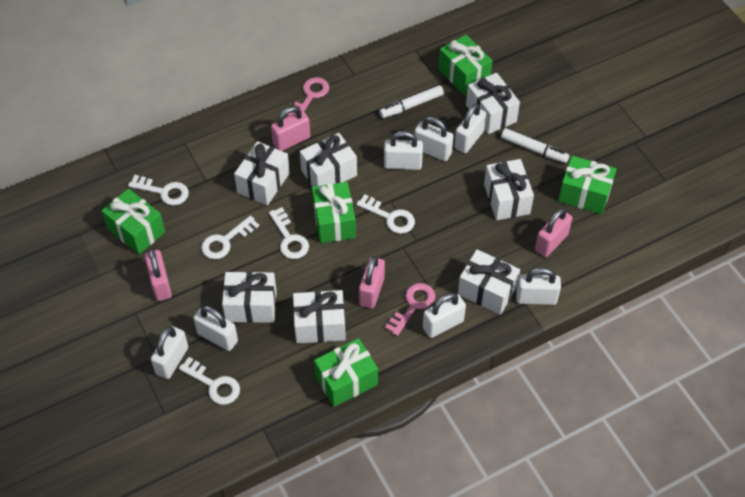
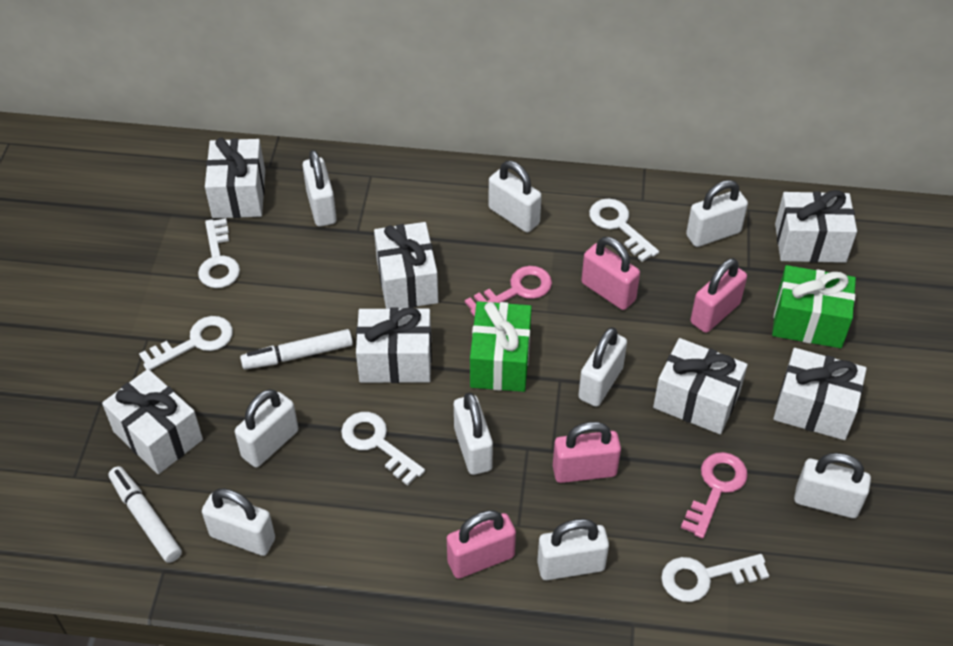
green gift: [102,188,165,254] [312,182,356,243] [314,338,378,407] [439,35,493,95] [558,156,617,214] = 5 -> [470,301,532,392] [772,265,856,348] = 2
white padlock: [151,326,188,379] [193,306,238,351] [384,131,423,170] [414,117,454,161] [423,293,466,338] [454,104,486,153] [516,268,561,305] = 7 -> [202,488,275,556] [235,389,298,467] [303,150,337,227] [454,393,493,475] [488,161,542,232] [537,519,609,580] [578,327,627,407] [686,180,748,247] [794,453,871,518] = 9

